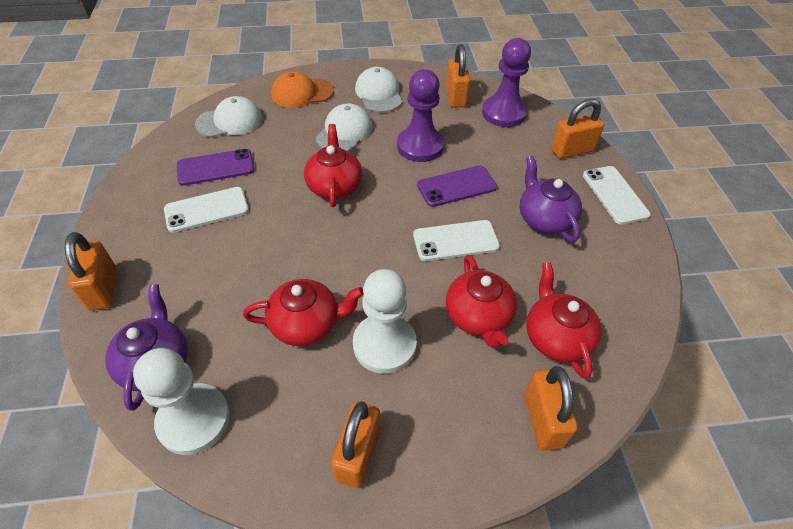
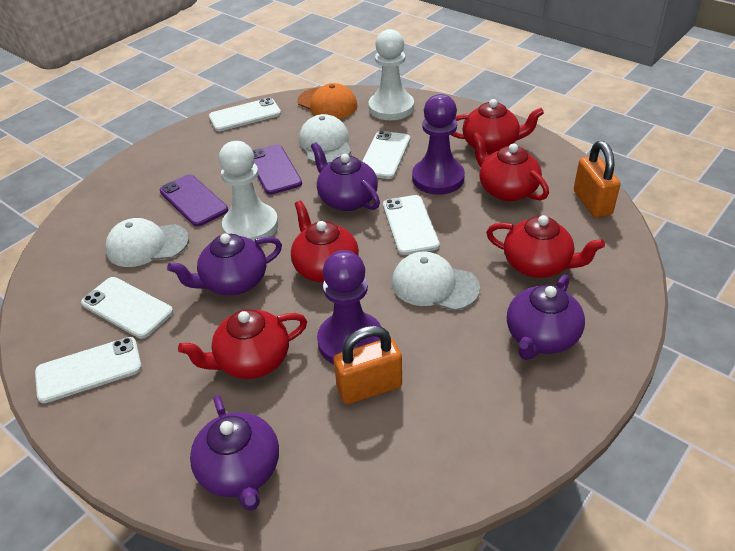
orange padlock: [65,232,116,310] [331,401,380,488] [446,44,471,108] [525,366,578,450] [551,99,604,159] = 5 -> [334,325,402,404] [574,141,621,218] = 2
purple teapot: [105,284,188,411] [520,156,582,242] = 2 -> [167,233,282,295] [190,395,279,511] [311,142,380,211] [507,274,585,360] = 4
red teapot: [243,279,364,346] [304,124,362,207] [446,255,517,349] [526,262,602,379] = 4 -> [178,309,307,379] [291,200,359,282] [451,99,544,154] [472,132,549,201] [486,215,605,278] = 5
white phone: [164,187,249,233] [413,220,500,261] [583,166,651,225] = 3 -> [35,337,142,403] [81,277,173,339] [209,97,281,131] [362,131,410,179] [383,195,440,255] = 5

